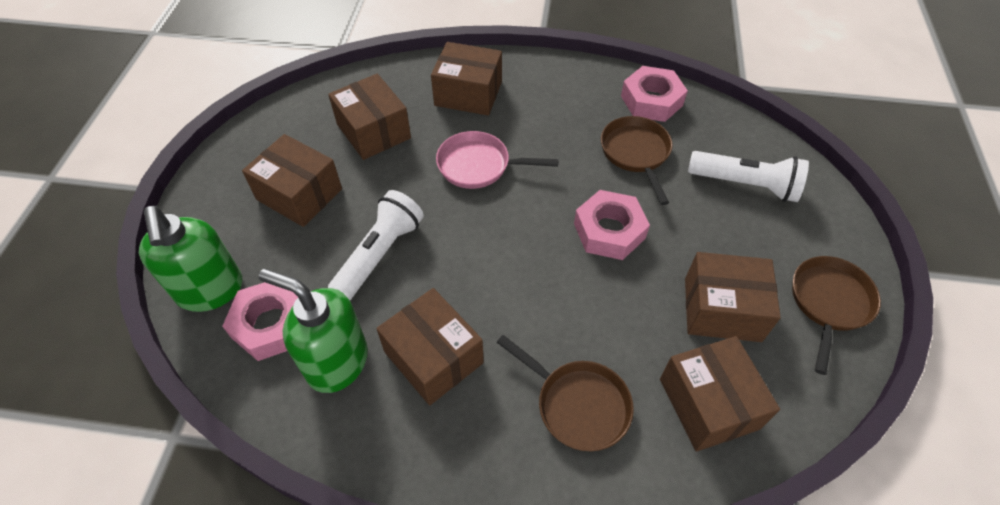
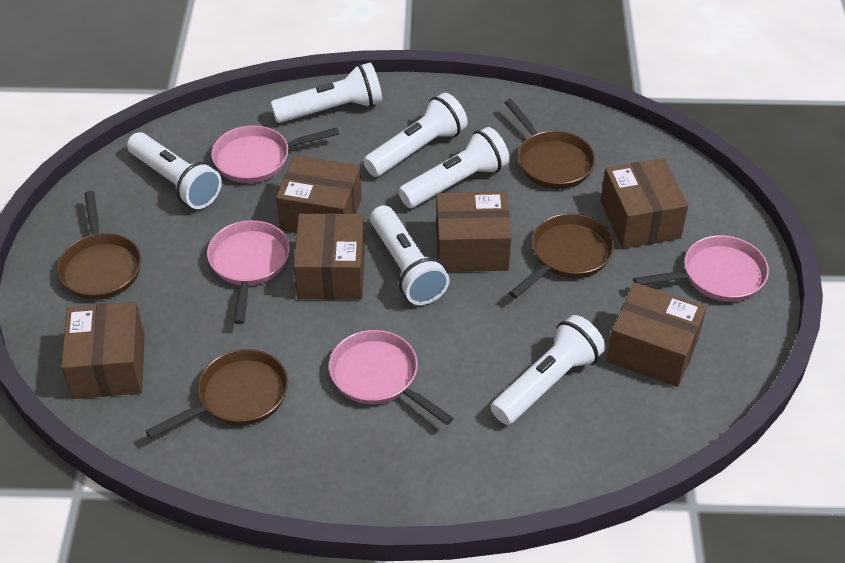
brown pan: [497,335,634,451] [601,116,673,205] [792,256,881,375] = 3 -> [57,191,141,300] [146,349,288,439] [504,99,595,189] [509,213,614,298] = 4
green soap dispenser: [139,206,242,312] [259,269,368,393] = 2 -> none = 0
pink nut: [222,282,298,361] [574,190,650,260] [621,66,688,122] = 3 -> none = 0
pink pan: [436,131,559,189] = 1 -> [207,220,290,324] [211,125,339,183] [329,330,454,425] [633,235,769,302] = 4
white flashlight: [328,190,424,300] [688,151,809,202] = 2 -> [127,132,222,209] [271,63,382,123] [363,93,468,177] [370,205,450,305] [398,127,510,208] [491,315,606,425] = 6

